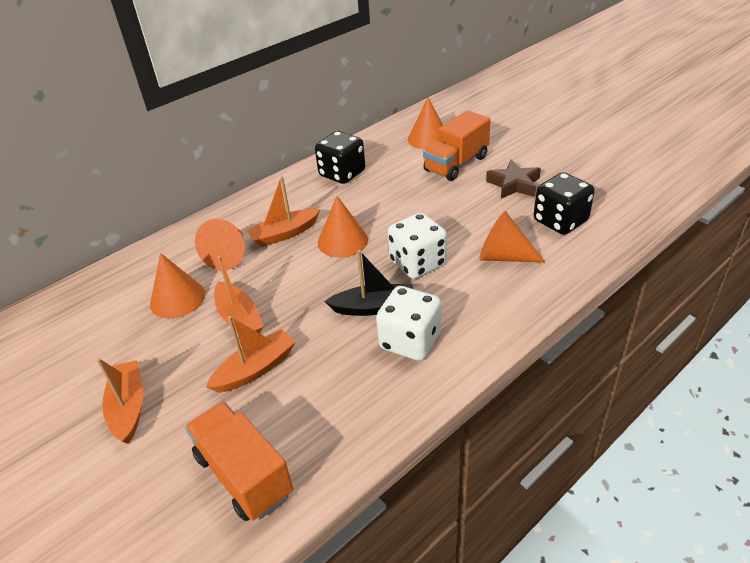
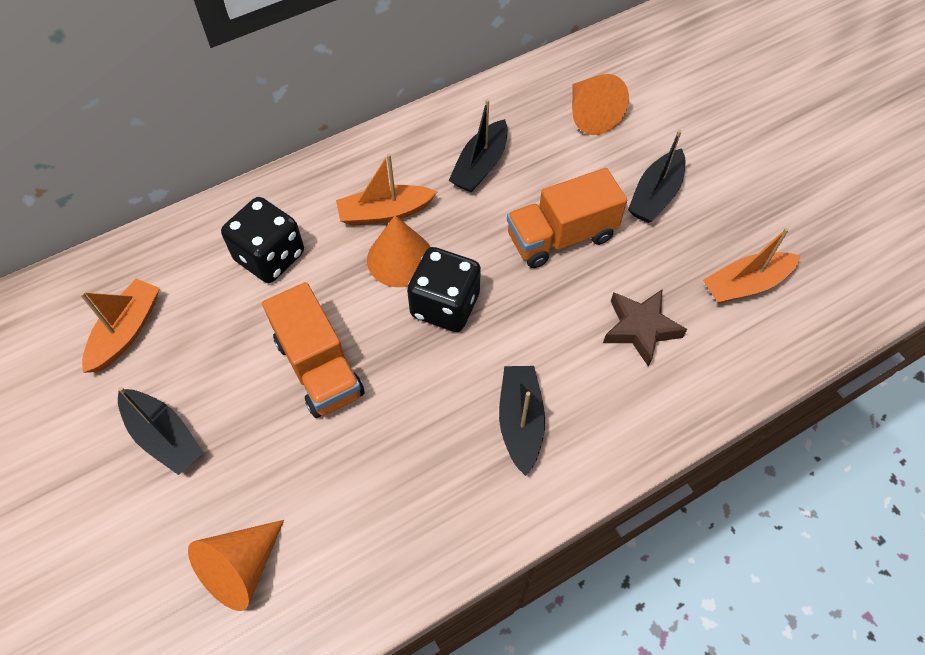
black boat: [324,250,413,316] = 1 -> [118,387,204,475] [449,99,508,192] [499,366,545,476] [628,130,685,223] = 4
orange boat: [97,358,143,444] [206,316,296,393] [214,256,264,333] [246,176,320,247] = 4 -> [80,279,160,373] [336,154,437,226] [703,228,801,304] = 3
orange cone: [150,253,205,318] [195,219,245,270] [318,196,368,258] [408,97,443,150] [479,211,545,262] = 5 -> [188,520,284,611] [367,215,430,287] [572,74,629,135] = 3
white dice: [376,286,441,361] [388,213,447,279] = 2 -> none = 0

